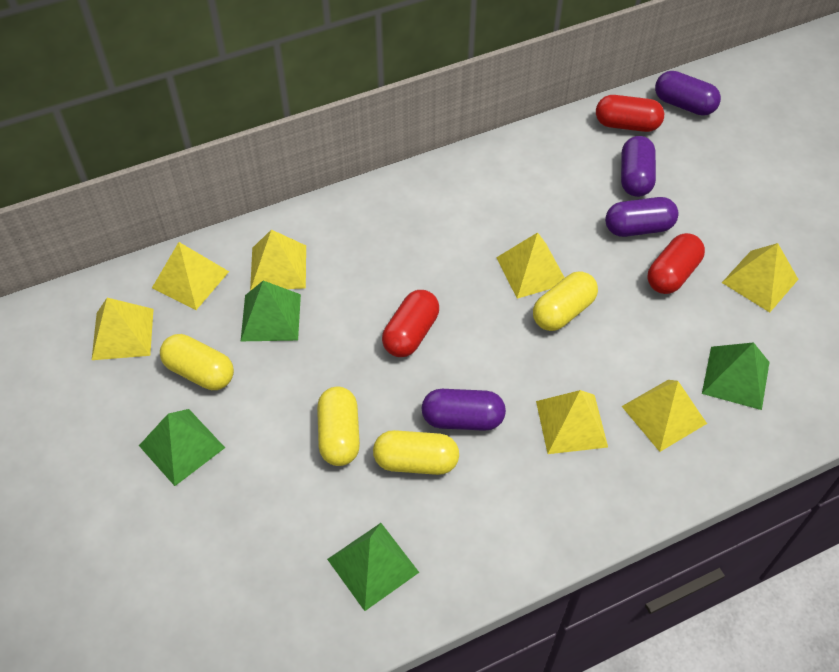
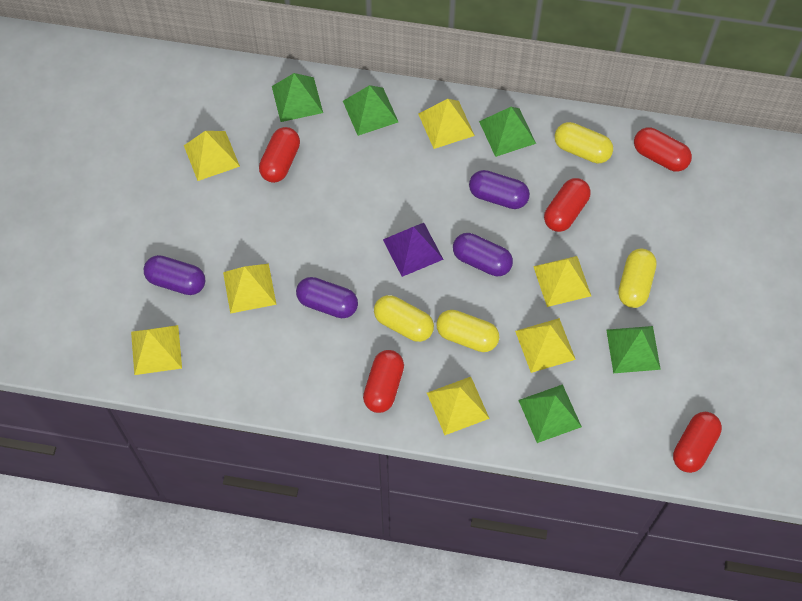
green pyramid: [139,409,225,486] [241,281,301,341] [327,523,419,611] [702,342,769,410] = 4 -> [272,73,323,122] [343,85,398,136] [479,107,536,157] [518,384,582,443] [606,326,661,373] = 5
purple pyramid: none = 0 -> [383,223,444,277] = 1
red capsule: [382,290,439,357] [596,95,664,132] [647,233,705,294] = 3 -> [259,127,300,183] [363,350,404,413] [544,178,591,232] [634,127,692,172] [673,412,722,473] = 5

